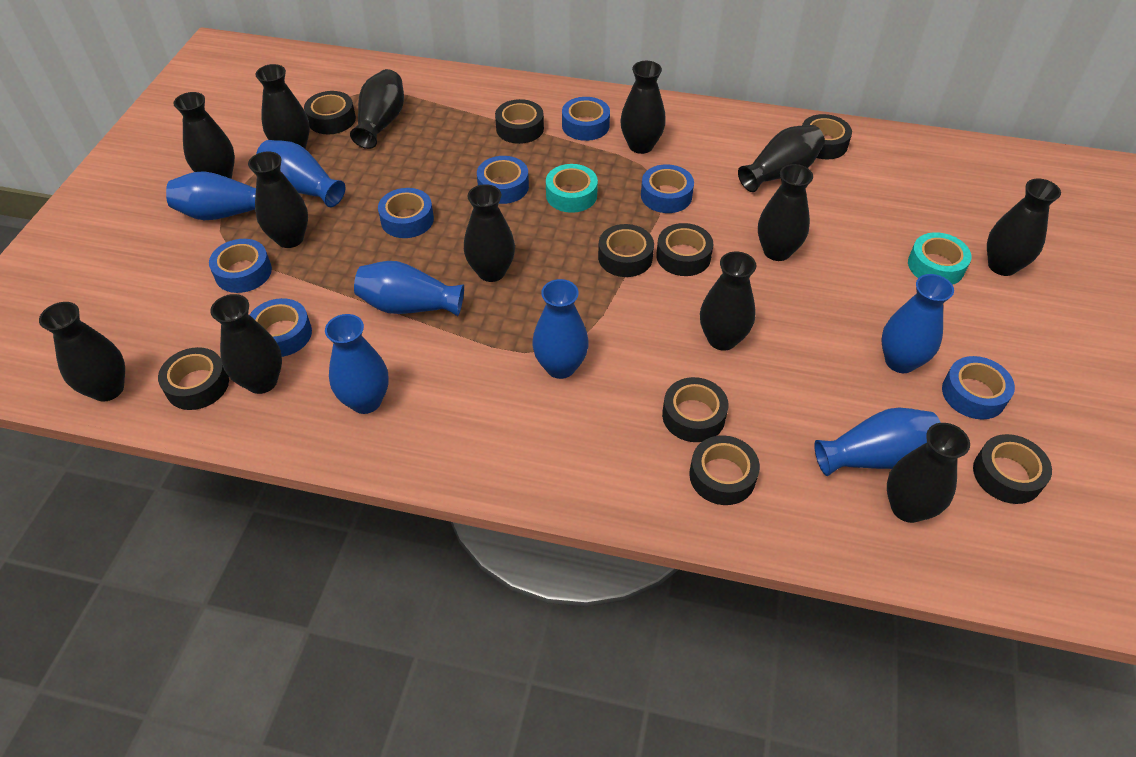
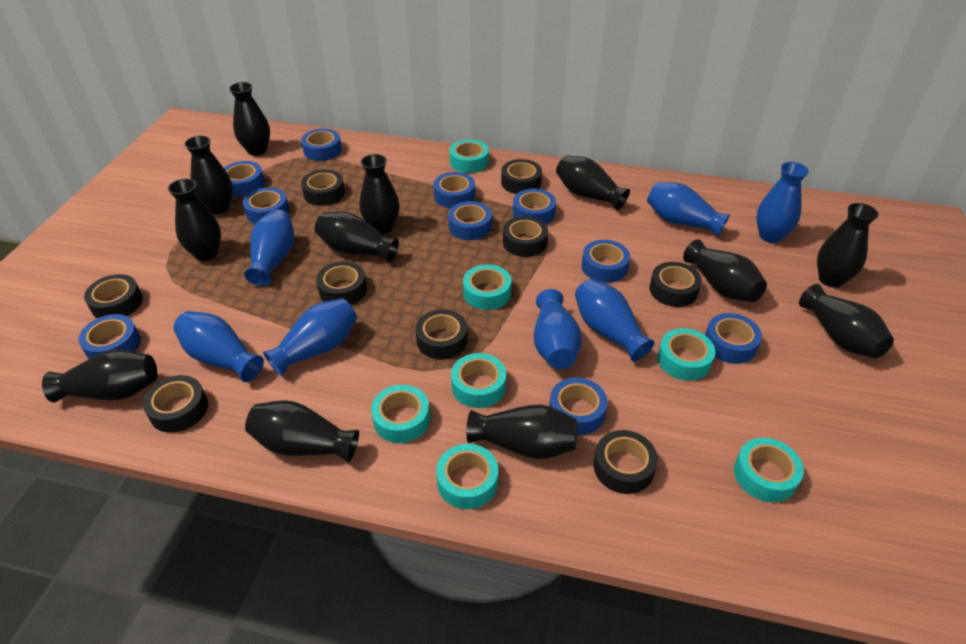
black vase: [39,302,125,402] [173,92,235,179] [210,294,282,394] [248,151,308,248] [255,64,310,149] [350,69,404,149] [464,184,515,282] [620,61,666,154] [700,251,756,351] [738,125,825,192] [758,164,813,261] [887,423,970,523] [987,179,1061,276] = 13 -> [42,349,157,403] [168,179,221,261] [184,136,233,214] [229,82,270,156] [245,400,359,463] [315,211,399,263] [359,154,400,234] [466,405,577,459] [556,156,630,210] [683,239,767,302] [799,284,894,358] [817,203,878,288] = 12
blue tape: [209,239,272,293] [250,298,312,357] [378,188,434,238] [477,156,529,204] [562,97,610,141] [641,164,694,213] [942,356,1015,419] = 7 -> [78,314,141,359] [224,161,265,196] [243,187,289,224] [301,129,342,161] [434,172,475,208] [448,201,492,240] [513,189,556,224] [549,377,608,435] [582,240,630,283] [705,313,762,364] = 10
turquoise tape: [546,164,598,213] [908,232,972,285] = 2 -> [371,385,430,443] [436,444,498,509] [450,139,489,173] [451,353,506,408] [463,264,511,310] [658,328,715,381] [734,438,804,503] = 7

